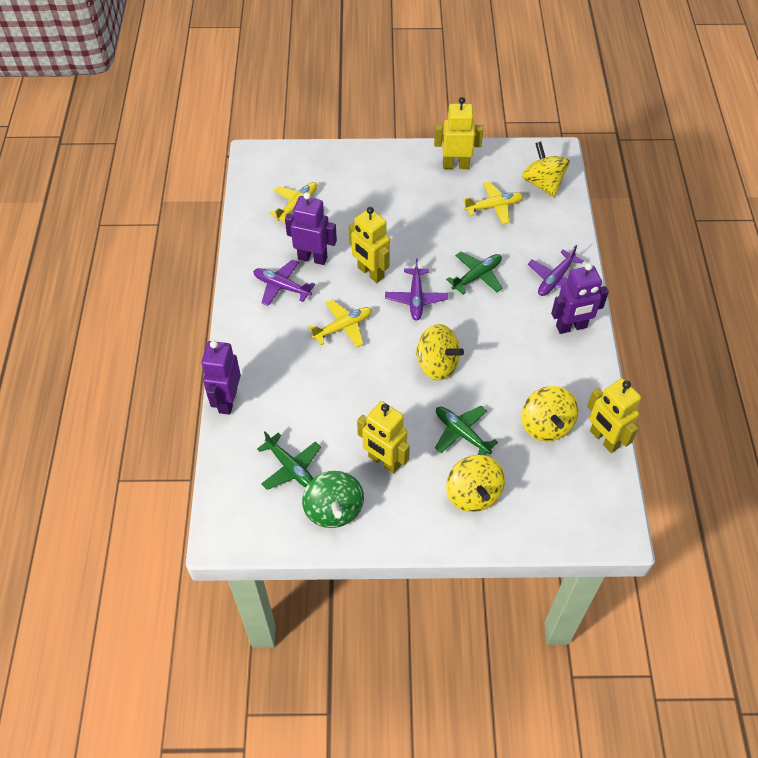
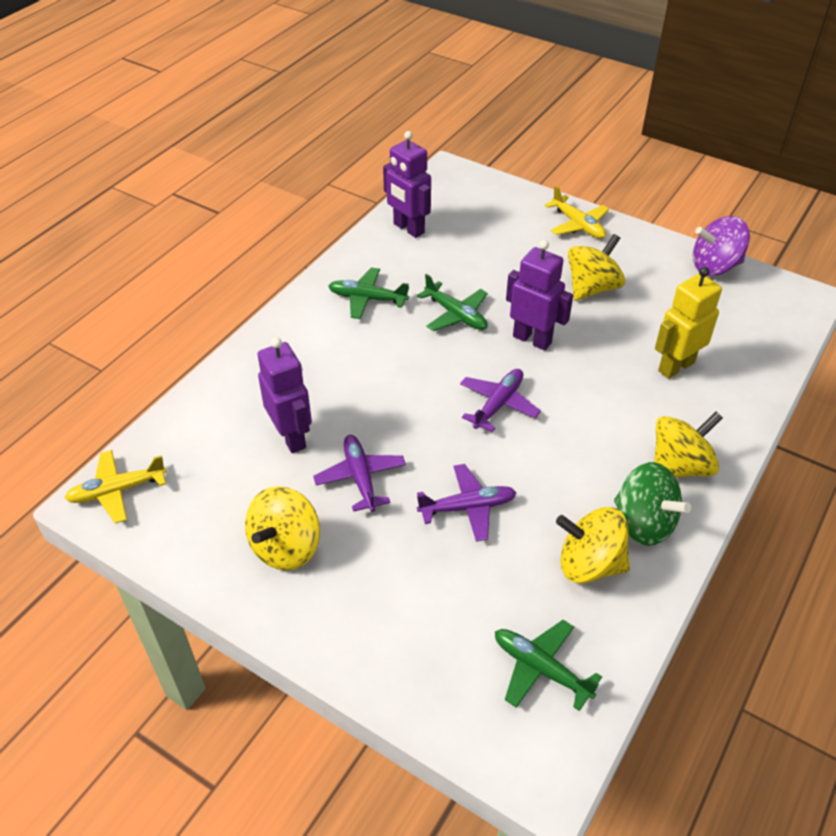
purple spinning top: none = 0 -> [693,216,750,276] = 1
yellow plane: [269,182,317,222] [308,300,372,347] [463,181,524,225] = 3 -> [65,450,167,524] [545,186,609,239] = 2
yellow robot: [349,207,390,283] [357,401,410,474] [434,97,483,169] [587,378,641,453] = 4 -> [655,267,722,379] = 1

